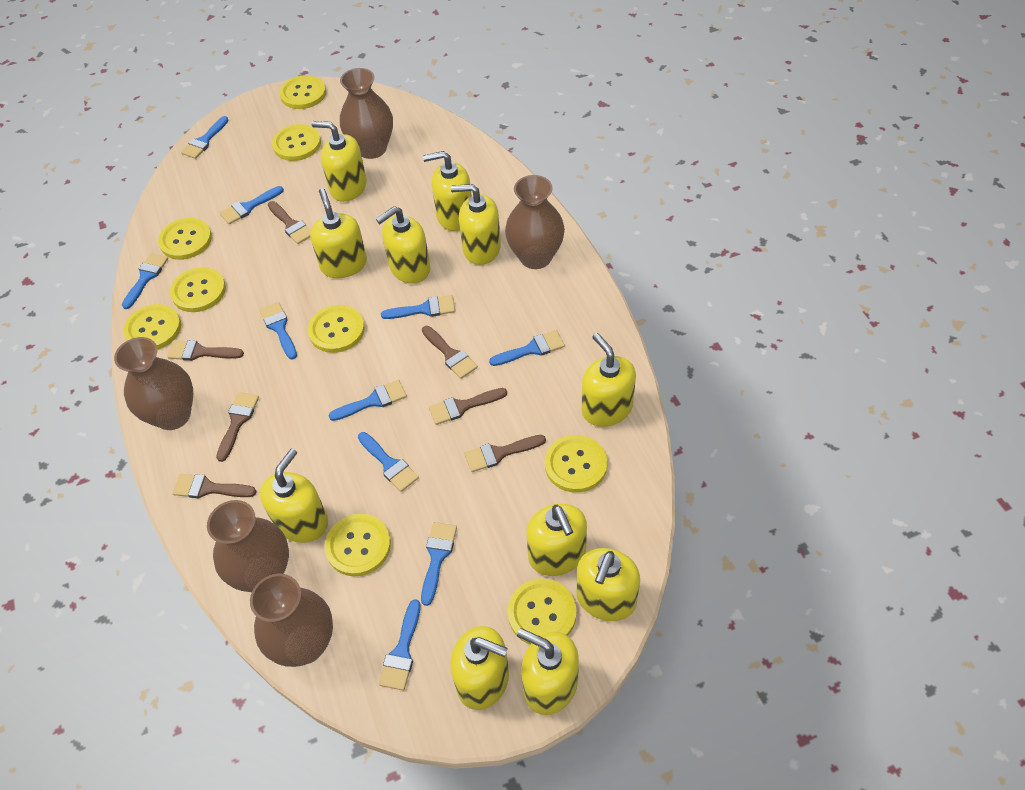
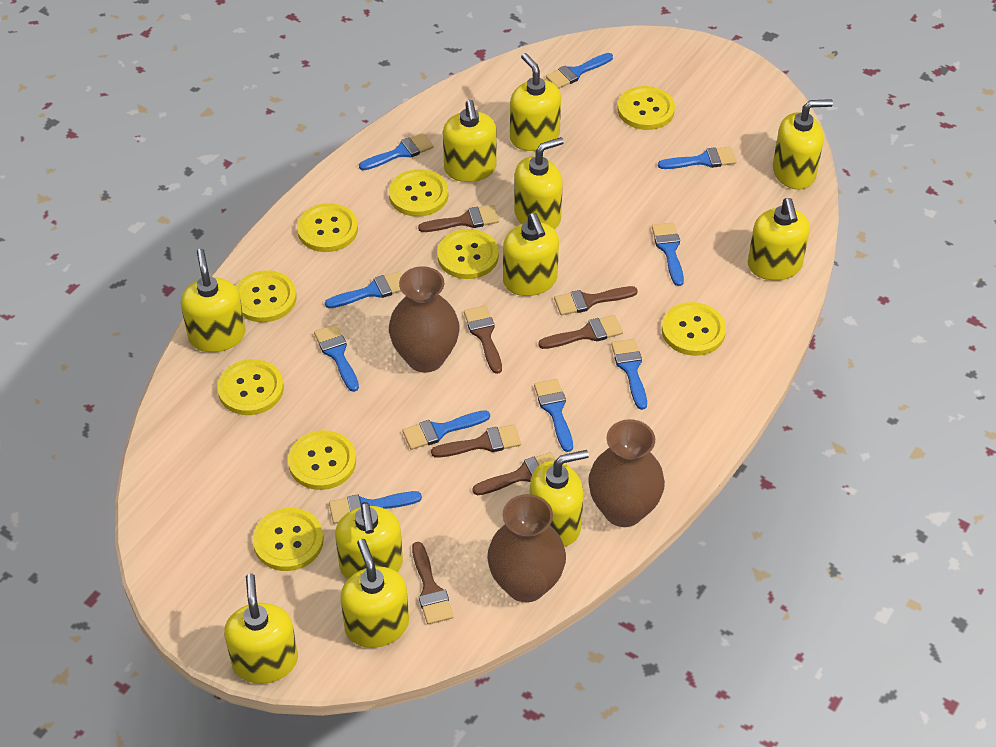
brown vase: [114,337,193,430] [207,500,289,592] [250,574,333,667] [340,68,393,159] [505,175,565,269] = 5 -> [389,266,460,373] [487,494,566,602] [588,419,665,527] = 3

